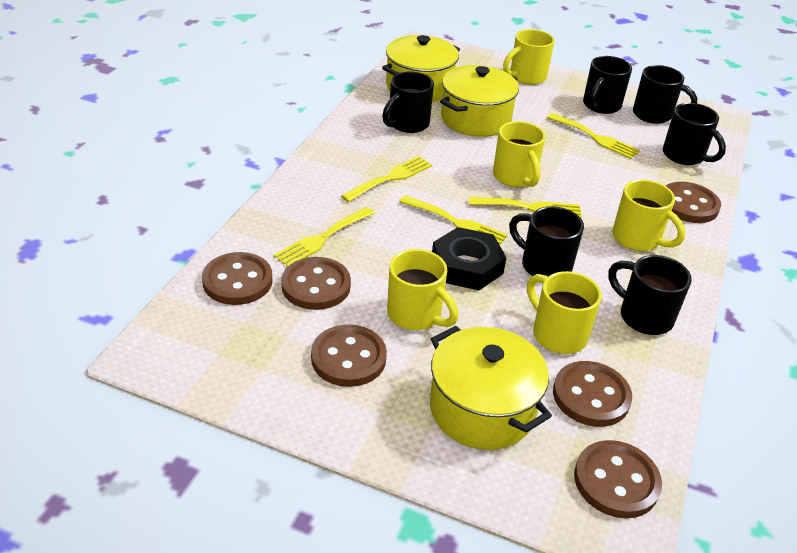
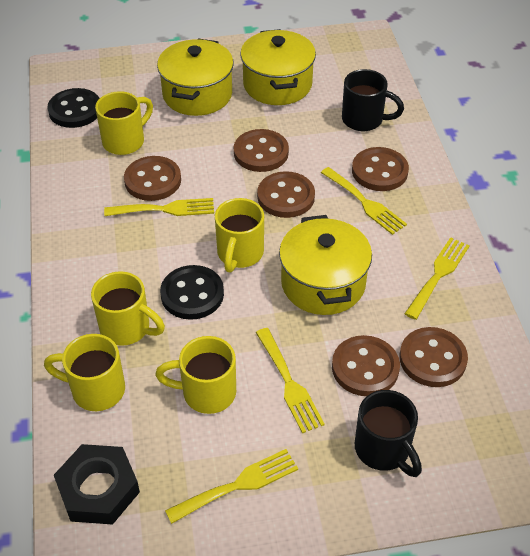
black button: none = 0 -> [47,88,100,128] [160,265,224,320] = 2
black mug: [382,72,434,133] [509,206,584,276] [583,56,632,114] [608,255,692,335] [633,65,697,124] [663,103,726,165] = 6 -> [342,69,404,131] [355,390,422,477] = 2

